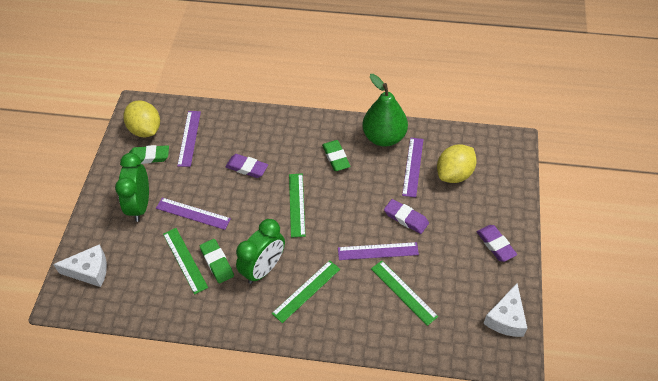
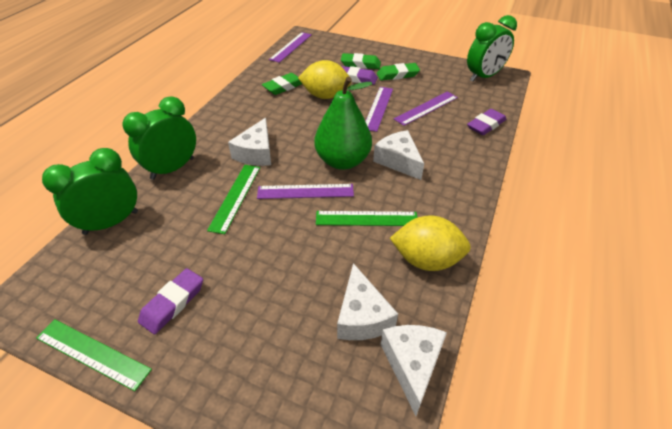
green clock: [115,153,149,222] [236,219,285,284] = 2 -> [42,148,138,235] [122,96,196,180] [467,15,517,82] = 3
green ruler: [163,228,208,294] [272,260,340,323] [289,174,305,237] [371,261,439,326] = 4 -> [36,319,152,391] [207,165,260,234] [316,211,417,226] = 3
white cheese: [53,244,107,287] [483,283,527,337] = 2 -> [228,118,271,166] [337,263,398,340] [373,130,424,180] [381,325,447,416] = 4

